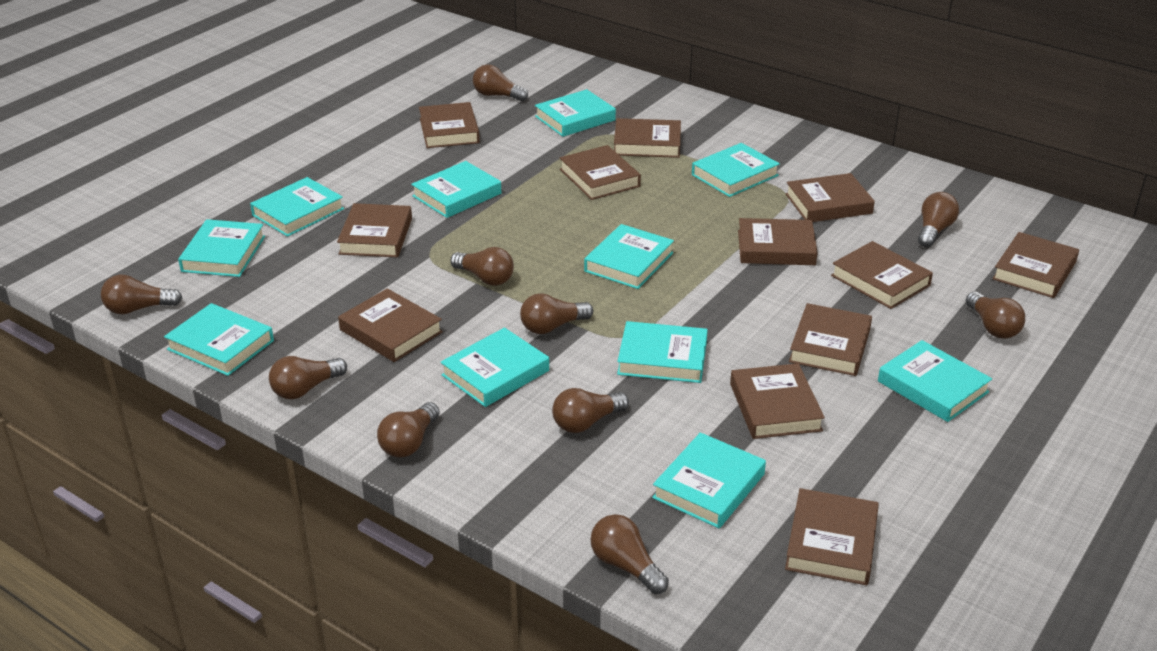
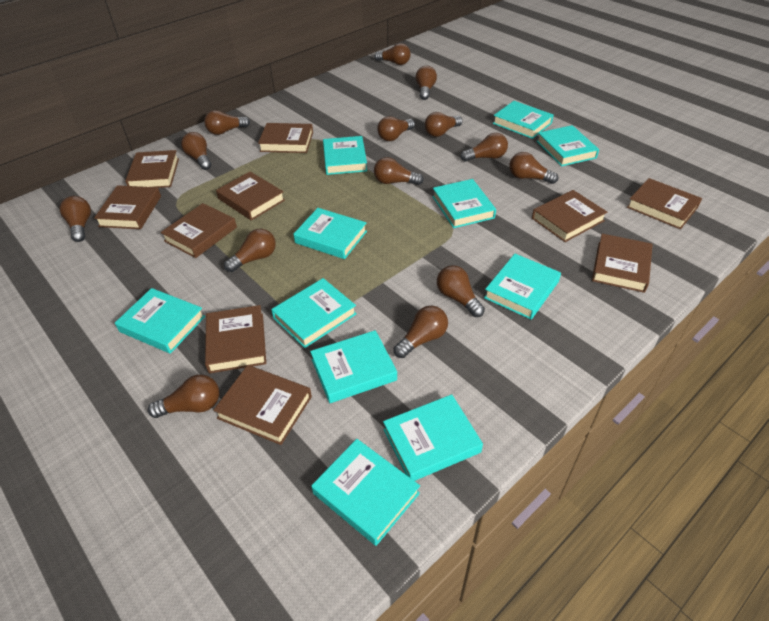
brown book: [337,203,412,257] [338,288,443,362] [419,102,480,148] [560,145,641,200] [614,118,681,158] [730,363,825,439] [738,218,818,265] [785,173,875,222] [785,488,879,585] [789,303,872,376] [831,241,933,309] [992,232,1079,298] = 12 -> [94,185,161,229] [125,150,179,188] [160,203,237,258] [205,305,266,373] [213,365,312,445] [216,172,285,221] [258,123,313,153] [532,190,607,242] [592,234,653,293] [627,178,702,229] = 10
brown light bulb: [101,275,182,314] [269,356,347,399] [377,402,440,458] [450,247,514,286] [473,64,528,101] [520,293,593,334] [552,388,629,433] [590,514,669,594] [918,192,959,247] [966,292,1025,339] = 10 -> [60,196,91,242] [148,374,219,418] [181,132,211,170] [204,110,250,135] [224,229,276,272] [374,157,424,185] [375,43,411,65] [377,116,415,141] [394,306,448,358] [416,66,437,100] [425,112,462,137] [437,265,485,317] [461,133,508,162] [509,152,558,184] = 14

